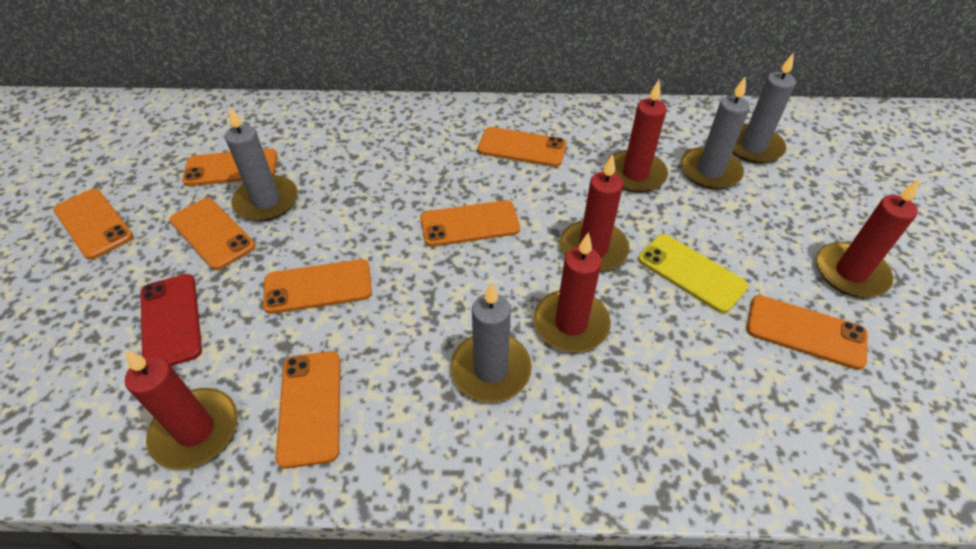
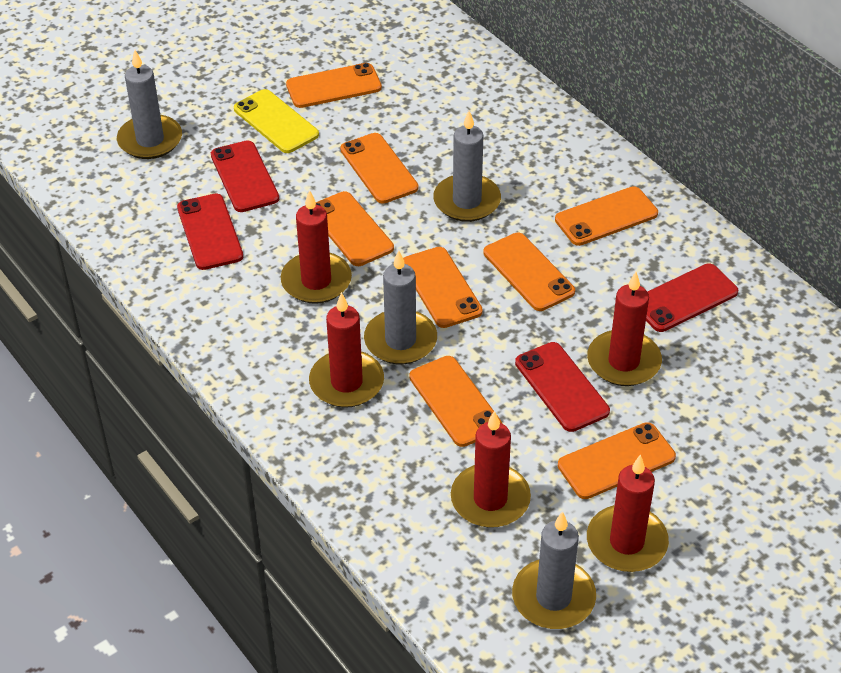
red phone: [141,274,202,366] = 1 -> [177,194,243,270] [211,140,279,212] [515,342,610,432] [646,263,738,332] = 4

